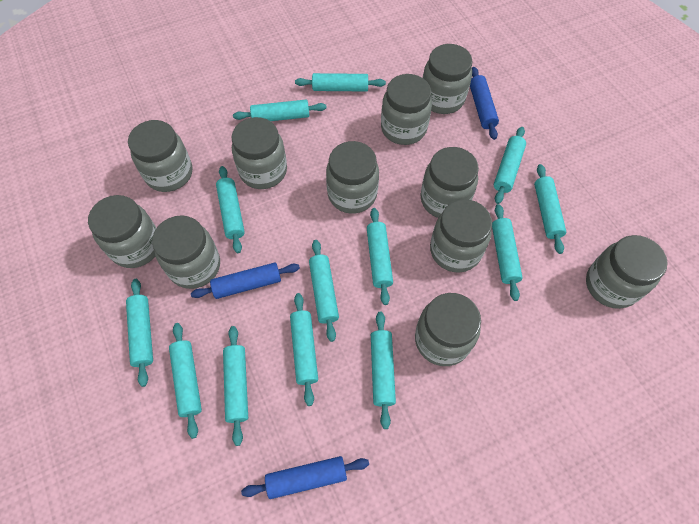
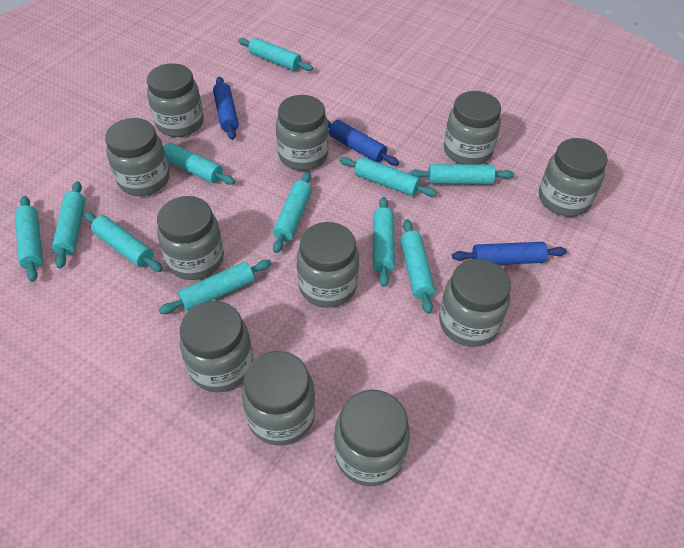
turquoise rolling pin: [126,279,153,387] [169,323,202,439] [216,166,245,253] [223,326,248,446] [233,100,327,121] [290,293,318,406] [295,73,386,92] [309,240,339,342] [367,208,393,305] [371,311,396,429] [492,204,523,301] [494,127,526,204] [534,164,566,254] = 13 -> [15,196,43,282] [52,181,85,269] [84,212,163,272] [159,260,272,314] [163,143,235,185] [238,38,313,71] [273,172,312,253] [339,157,437,197] [373,197,395,287] [400,219,435,314] [409,164,514,184] = 11

